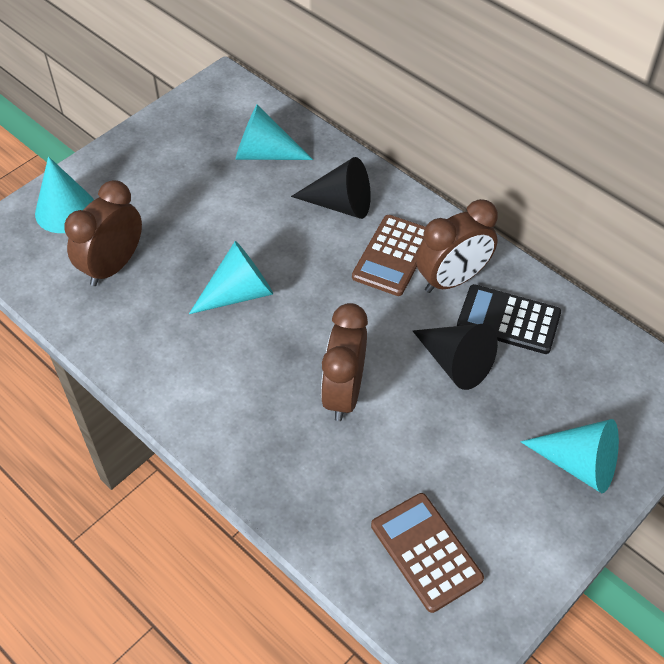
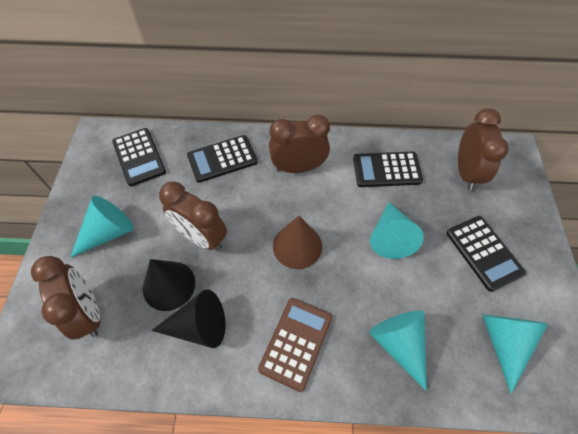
black calculator: [457,284,561,354] = 1 -> [112,128,166,187] [187,135,258,183] [353,152,423,187] [446,216,526,292] = 4
brown calculator: [352,215,425,296] [371,493,484,613] = 2 -> [258,298,332,392] = 1
brown clock: [64,180,142,286] [321,303,368,421] [416,199,498,293] = 3 -> [31,256,100,340] [159,181,227,251] [269,115,330,173] [458,108,509,191] = 4
brown cone: none = 0 -> [273,216,322,269] = 1

